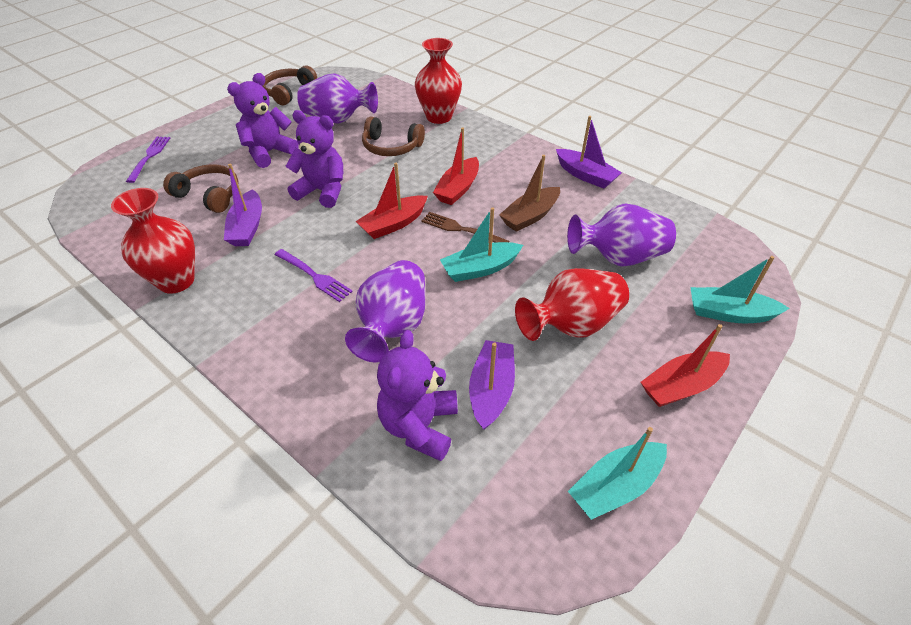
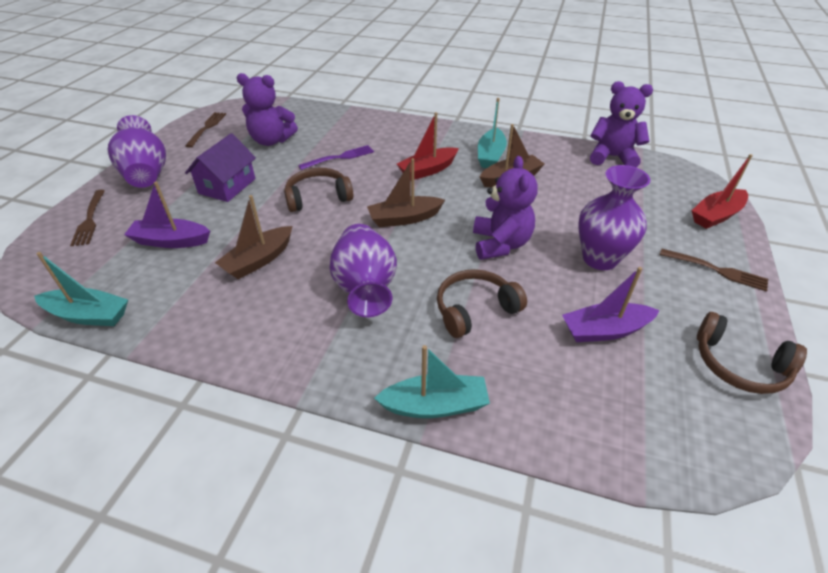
brown boat: [499,155,560,232] = 1 -> [215,195,292,279] [367,158,445,227] [480,124,544,187] = 3
brown fork: [421,212,509,242] = 1 -> [70,190,105,246] [185,112,226,148] [660,249,768,292] = 3
purple boat: [224,164,262,246] [469,340,515,430] [556,116,622,189] = 3 -> [124,182,210,248] [562,267,659,342] = 2
purple fork: [126,137,170,183] [275,249,353,302] = 2 -> [298,145,374,170] = 1
purple house: none = 0 -> [185,133,256,202] = 1
red boat: [356,163,428,239] [433,128,479,205] [640,324,730,407] = 3 -> [397,112,459,180] [692,154,753,229] = 2
red vase: [111,188,195,294] [415,38,462,124] [515,268,629,341] = 3 -> none = 0

